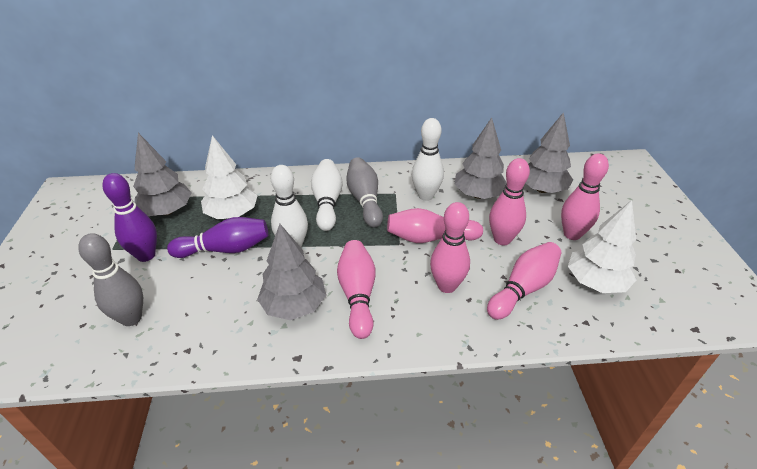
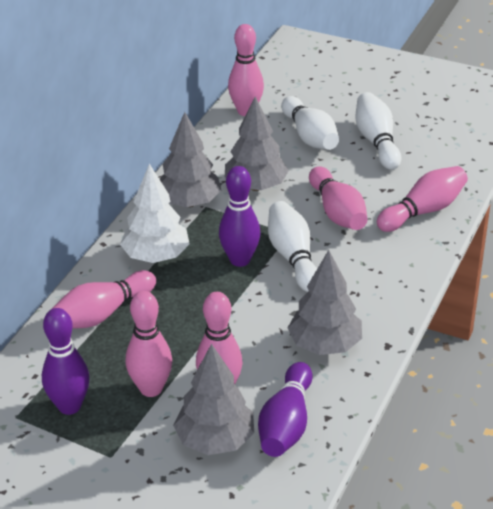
grey bowling pin: [78,233,143,326] [346,157,383,228] = 2 -> none = 0
purple bowling pin: [102,173,157,262] [167,217,268,258] = 2 -> [42,308,90,415] [219,166,260,267] [258,362,313,457] = 3
white tree: [201,135,258,219] [568,200,636,293] = 2 -> [120,164,190,263] = 1

